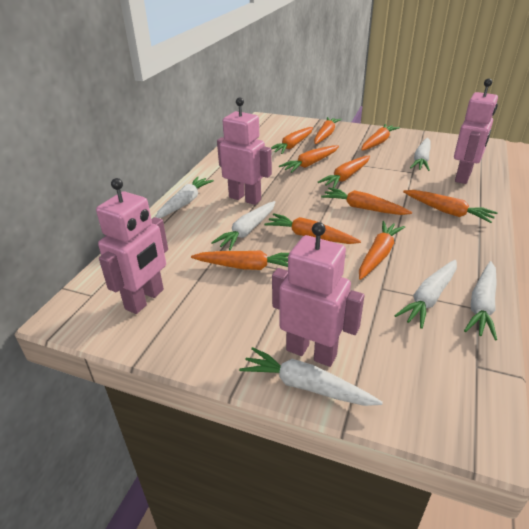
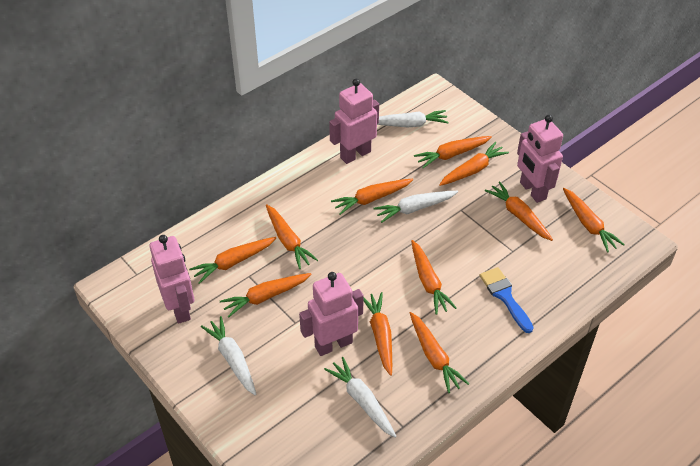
blue brush: none = 0 -> [479,267,534,333] = 1
orange carrot: [191,251,289,270] [264,213,361,244] [271,127,313,154] [279,145,339,173] [314,117,342,144] [318,156,370,188] [321,188,412,215] [359,221,405,280] [361,124,400,151] [403,190,498,223] = 10 -> [189,237,276,284] [220,273,312,318] [266,204,318,269] [331,179,413,215] [363,292,392,376] [410,312,469,393] [411,240,457,315] [414,136,492,168] [439,142,509,186] [485,182,553,241] [563,188,625,252] = 11
white carrot: [156,176,214,218] [211,201,275,250] [239,347,383,406] [394,260,457,329] [410,138,431,171] [464,261,497,340] = 6 -> [201,316,257,396] [324,357,396,438] [373,191,458,223] [377,110,449,127] = 4

